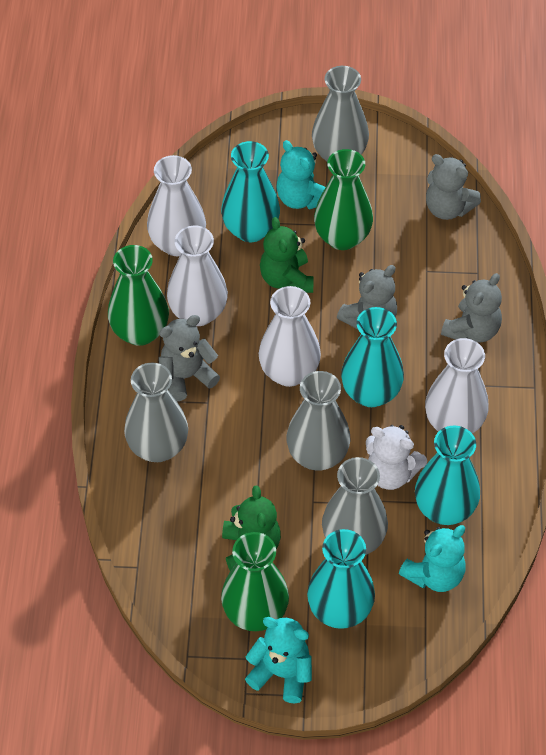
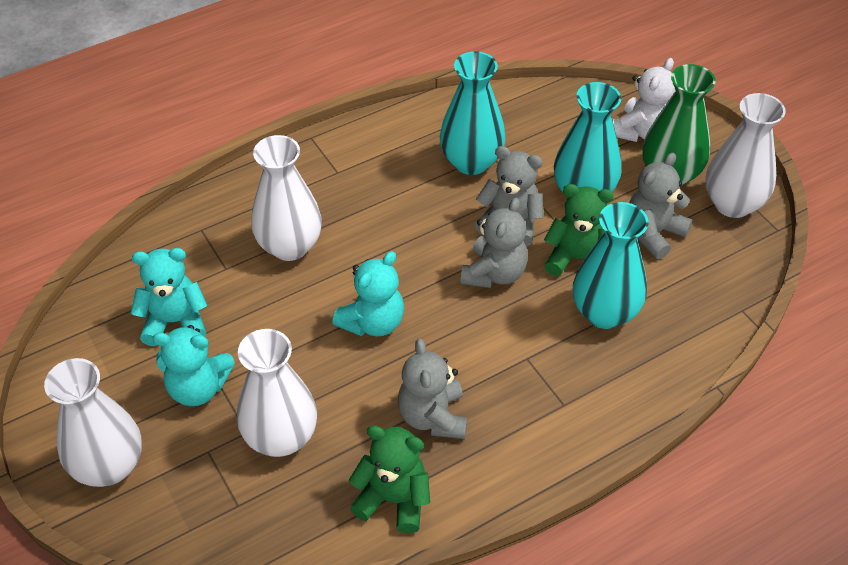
green vase: [108,245,169,346] [221,532,289,631] [314,149,373,250] = 3 -> [642,64,716,187] = 1
grey vase: [124,363,188,462] [286,371,350,471] [312,66,369,161] [322,457,388,555] = 4 -> none = 0
turquoise vase: [221,141,280,242] [307,529,375,629] [341,307,404,407] [415,425,480,525] = 4 -> [440,51,506,175] [554,82,622,197] [573,202,649,329] = 3

